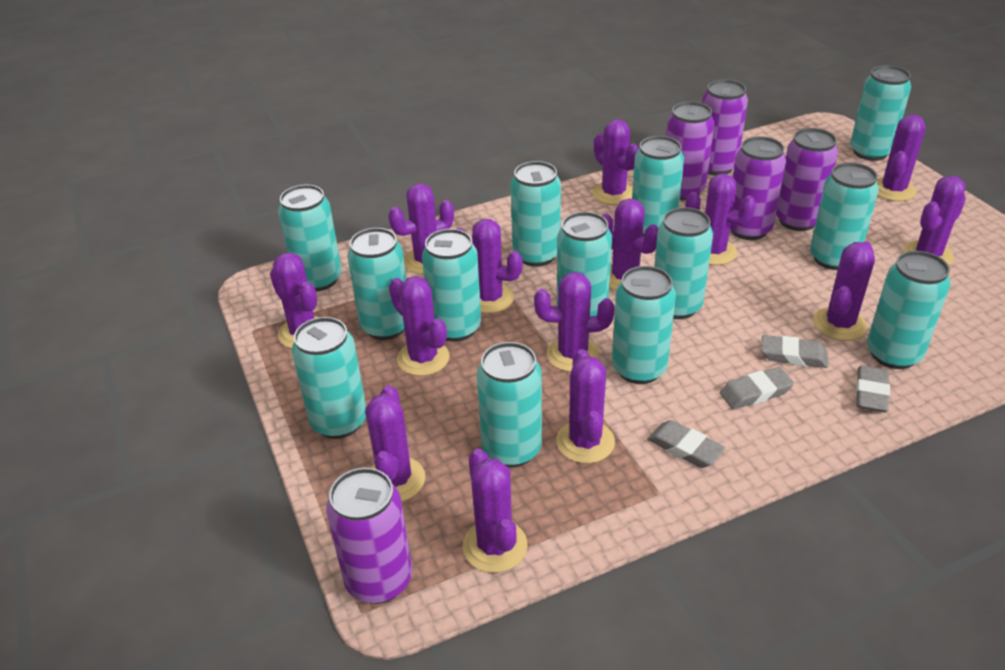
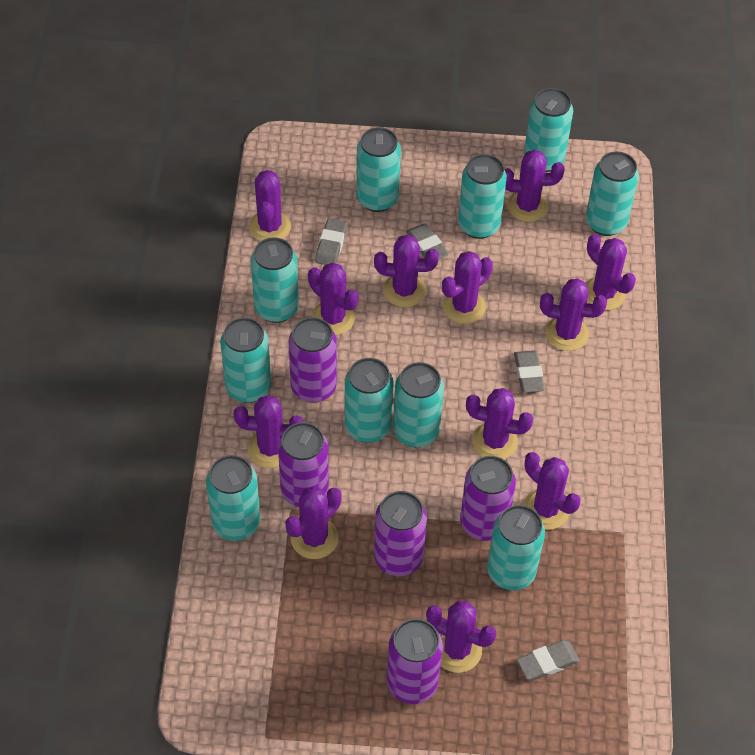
purple cactus: [270,252,319,349] [365,385,425,502] [388,184,454,274] [389,276,449,376] [456,219,523,313] [463,449,527,573] [534,272,615,372] [556,349,615,463] [592,119,639,205] [602,198,658,290] [685,174,756,265] [813,241,875,341] [877,115,926,201] [903,176,966,265] = 14 -> [234,395,303,468] [249,170,291,241] [285,486,342,559] [308,263,358,335] [374,235,439,307] [426,601,496,673] [442,251,493,324] [466,388,533,459] [505,150,565,222] [523,452,581,530] [540,278,607,351] [586,234,636,310] = 12
turquoise can: [278,185,342,291] [292,317,366,439] [347,228,406,340] [422,229,481,342] [477,342,542,467] [511,161,561,267] [557,212,612,316] [612,266,676,384] [632,136,684,237] [654,207,713,319] [810,162,879,270] [850,65,911,161] [867,251,950,369] = 13 -> [206,455,261,541] [220,317,271,403] [251,237,299,323] [345,358,393,443] [356,127,401,212] [393,362,444,447] [458,154,507,239] [487,505,545,590] [524,88,573,172] [586,151,639,236] = 10

